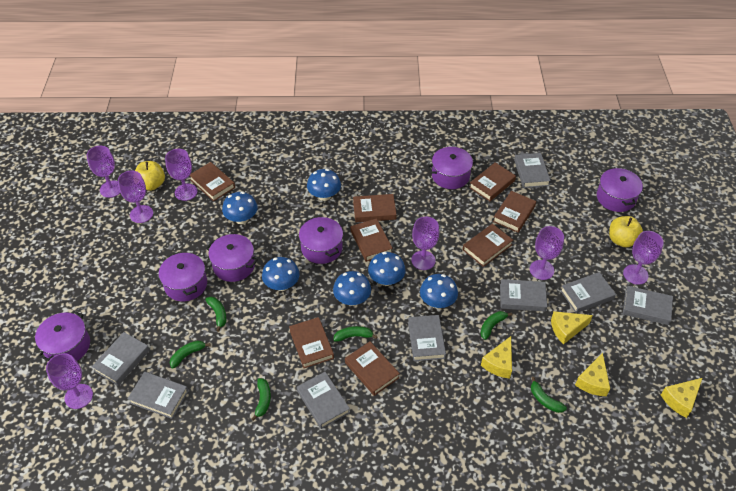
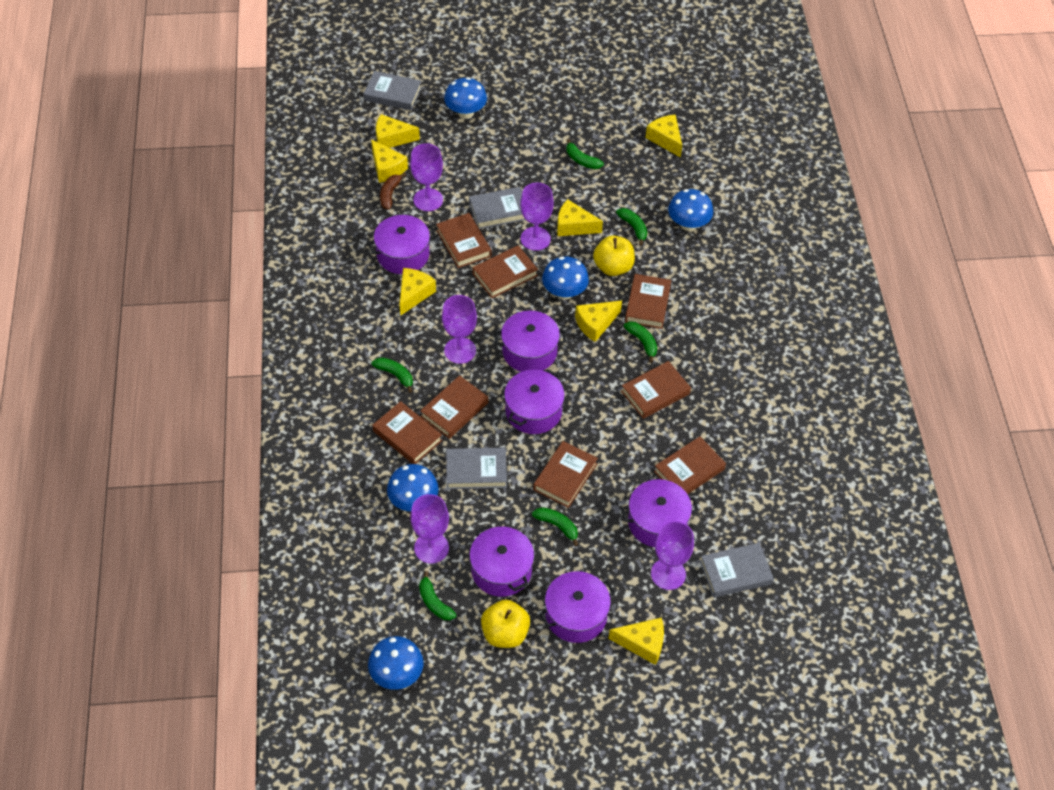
blue mushroom: [222,192,258,224] [262,257,300,291] [307,169,341,201] [333,271,371,306] [368,252,406,286] [420,274,458,309] = 6 -> [368,636,424,690] [387,464,439,511] [444,77,487,119] [542,256,589,300] [668,189,713,231] = 5
brown banana: none = 0 -> [380,172,406,210] = 1
grey book: [92,332,150,386] [127,372,188,419] [297,372,350,429] [408,315,446,361] [500,279,547,311] [514,153,551,188] [560,272,616,313] [623,286,673,325] = 8 -> [364,71,422,111] [446,447,507,489] [469,187,526,229] [700,543,774,598] = 4
purple goblet: [46,353,93,409] [87,146,120,198] [118,170,153,223] [165,149,197,201] [411,217,439,270] [530,226,564,280] [623,231,664,285] = 7 -> [410,143,443,211] [410,494,449,563] [442,295,477,364] [520,182,554,251] [651,521,694,590] = 5
yellow cheese: [481,336,512,379] [551,311,593,344] [575,353,610,396] [661,378,702,418] = 4 -> [371,139,408,183] [376,114,420,148] [400,268,436,316] [557,199,603,236] [575,301,622,342] [608,617,664,665] [646,114,682,158] = 7

